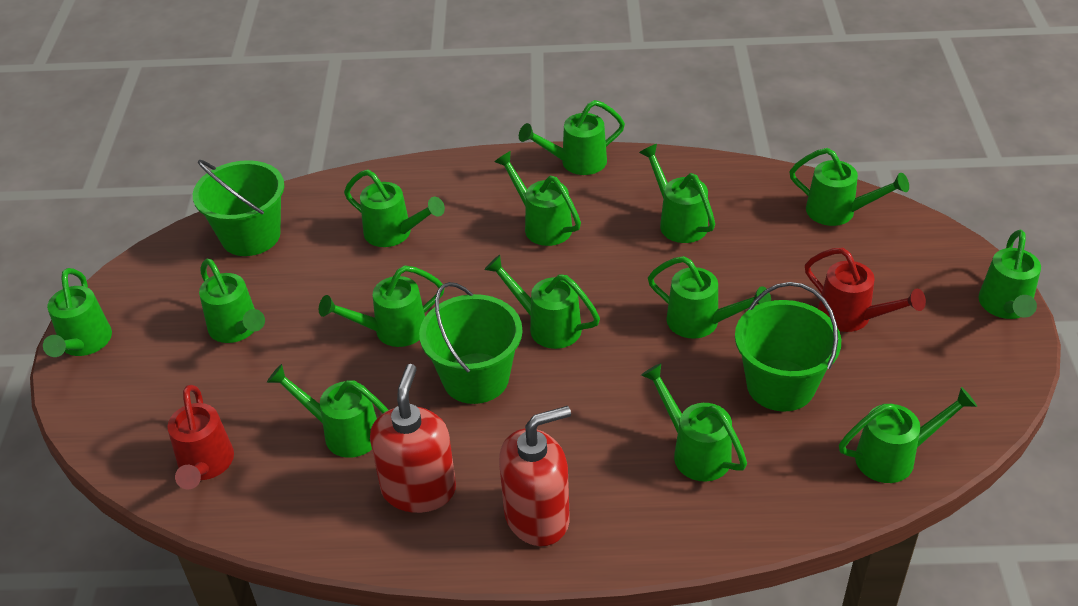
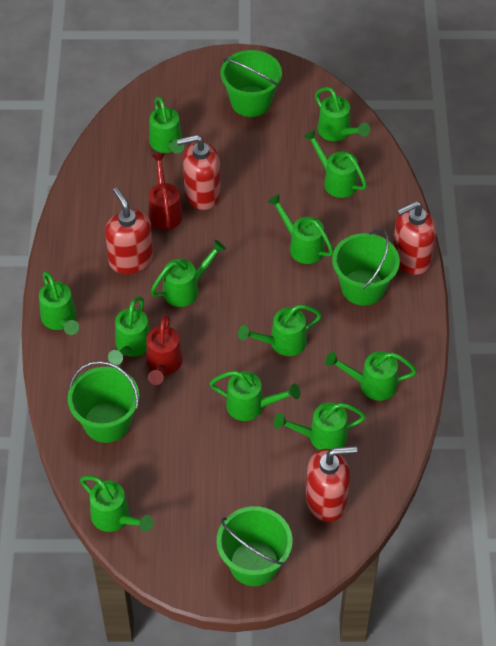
green bucket: [193,160,284,256] [419,282,522,404] [735,282,841,412] = 3 -> [68,361,139,443] [217,506,292,586] [220,50,282,117] [332,228,400,306] = 4
green watering can: [43,268,112,357] [199,259,265,343] [267,364,388,458] [319,265,444,347] [344,170,445,247] [484,255,600,349] [494,151,581,246] [519,100,625,175] [639,144,715,243] [641,363,747,481] [648,256,771,339] [789,148,909,226] [839,387,977,483] [978,230,1041,319] = 14 -> [39,271,79,335] [80,475,154,532] [108,297,150,365] [149,97,184,154] [150,240,226,307] [209,370,300,421] [238,304,322,356] [268,194,334,264] [274,402,366,450] [303,129,367,198] [315,87,370,141] [325,351,417,401] = 12
red soap dispenser: [370,364,456,513] [499,406,571,546] = 2 -> [105,187,153,274] [177,135,221,210] [306,446,357,522] [393,201,436,275] = 4

